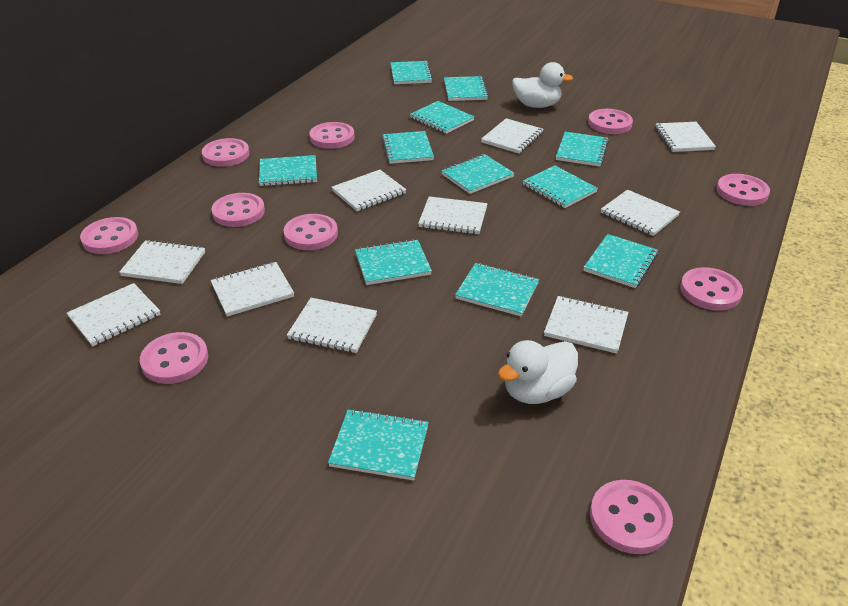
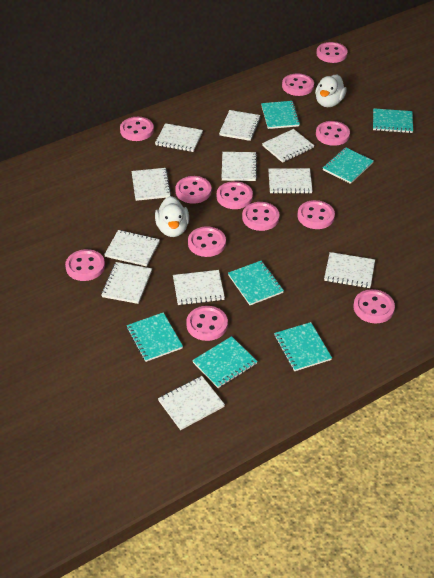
pink button: [80,217,138,254] [140,332,208,384] [202,138,250,167] [211,193,265,227] [284,214,338,250] [309,122,354,149] [588,109,633,134] [590,480,673,554] [680,267,743,311] [716,174,770,206] = 10 -> [65,249,105,281] [120,117,154,141] [175,176,212,204] [186,306,228,341] [188,226,226,257] [217,181,253,209] [242,202,279,231] [282,73,314,96] [298,200,335,229] [316,121,350,146] [317,42,347,63] [353,289,395,323] = 12
turquoise notebook: [259,155,317,186] [328,409,429,480] [355,239,432,285] [382,131,434,164] [390,61,433,84] [410,101,475,134] [441,154,514,194] [444,76,489,101] [455,263,539,316] [523,166,598,208] [556,132,609,166] [583,234,658,288] = 12 -> [127,312,183,362] [192,336,258,388] [228,261,284,305] [261,101,300,129] [274,322,332,371] [323,147,374,184] [373,108,413,133] = 7
white notebook: [67,283,161,346] [119,240,205,284] [211,262,294,317] [287,298,377,353] [332,170,406,211] [418,196,487,234] [481,118,544,154] [544,296,628,354] [601,190,680,236] [655,122,716,152] = 10 -> [101,262,152,304] [104,230,160,267] [132,168,171,201] [155,123,203,152] [158,376,225,430] [173,270,225,305] [219,110,261,141] [222,152,257,181] [262,129,314,163] [268,168,312,194] [324,252,375,288] = 11

